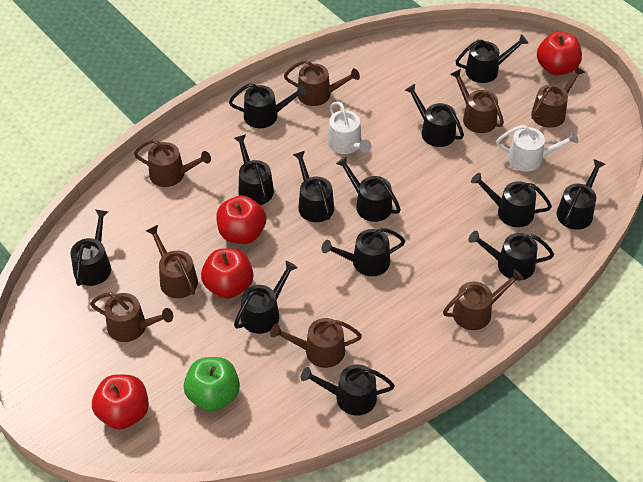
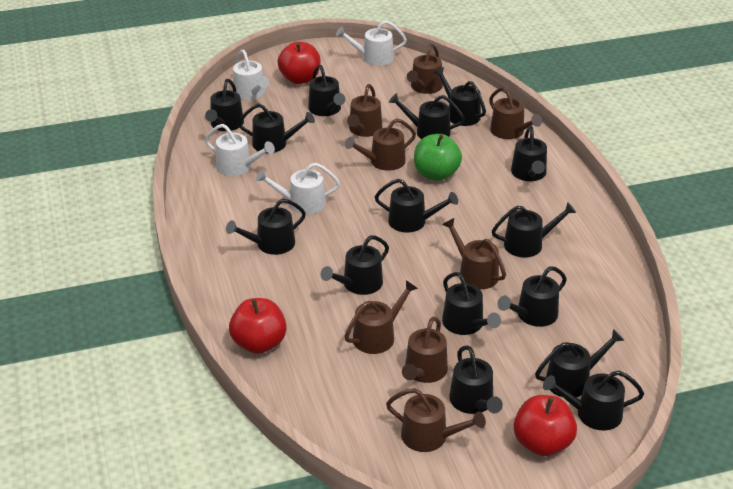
black watering can: [71,210,111,286] [229,83,307,128] [234,135,274,205] [234,261,298,334] [293,151,334,222] [301,364,395,416] [322,228,405,276] [336,156,401,222] [405,84,464,147] [456,34,528,83] [468,231,554,280] [471,173,552,227] [557,159,605,230] = 13 -> [205,79,244,131] [226,198,306,255] [238,104,315,153] [308,65,345,116] [321,236,389,295] [375,179,458,233] [389,93,465,139] [434,67,486,126] [442,272,501,335] [449,345,503,414] [492,202,576,257] [497,266,567,327] [511,126,547,181] [535,329,625,397] [543,370,644,431] = 15
red apple: [92,374,149,430] [201,248,253,299] [216,196,266,244] [537,32,582,76] = 4 -> [229,298,287,354] [277,42,321,84] [514,395,577,456] = 3
white watering can: [327,101,371,154] [496,125,578,172] = 2 -> [205,124,275,176] [233,49,269,100] [256,163,340,215] [336,20,407,66] = 4

